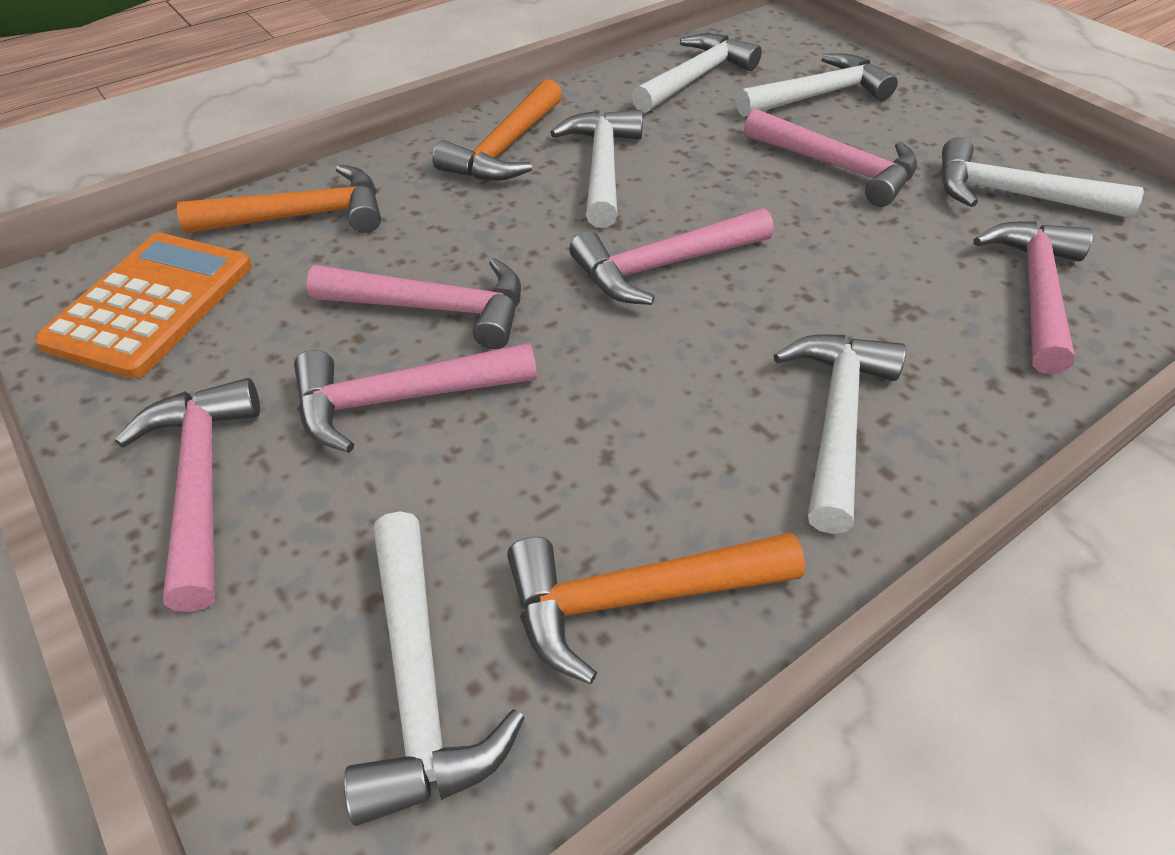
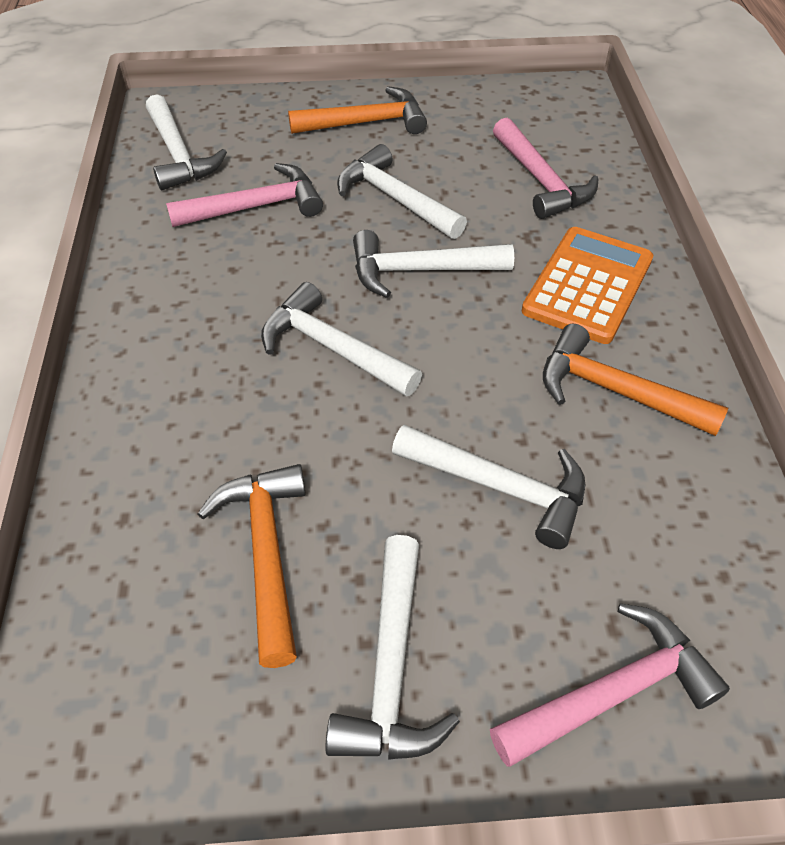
pink hammer: [115,378,260,612] [294,343,537,453] [307,258,521,349] [569,208,774,305] [744,108,917,207] [974,221,1093,375] = 6 -> [166,163,323,227] [490,603,730,767] [493,118,599,219] = 3

